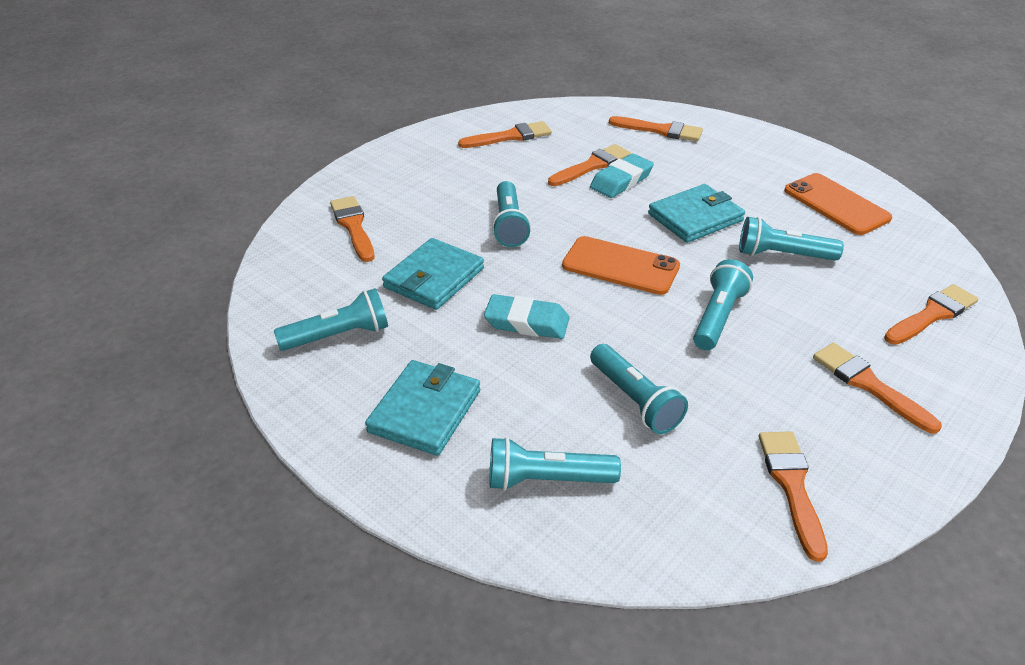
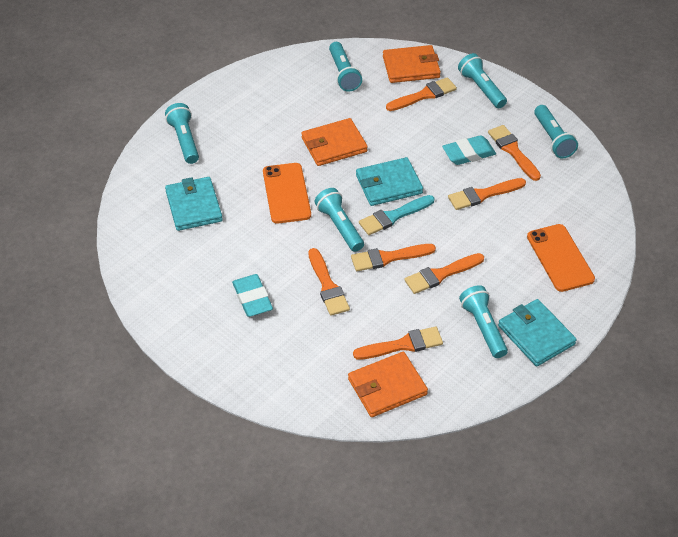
orange wallet: none = 0 -> [301,118,368,166] [348,352,428,417] [383,45,441,83] = 3
turquoise brush: none = 0 -> [359,195,434,235] = 1

